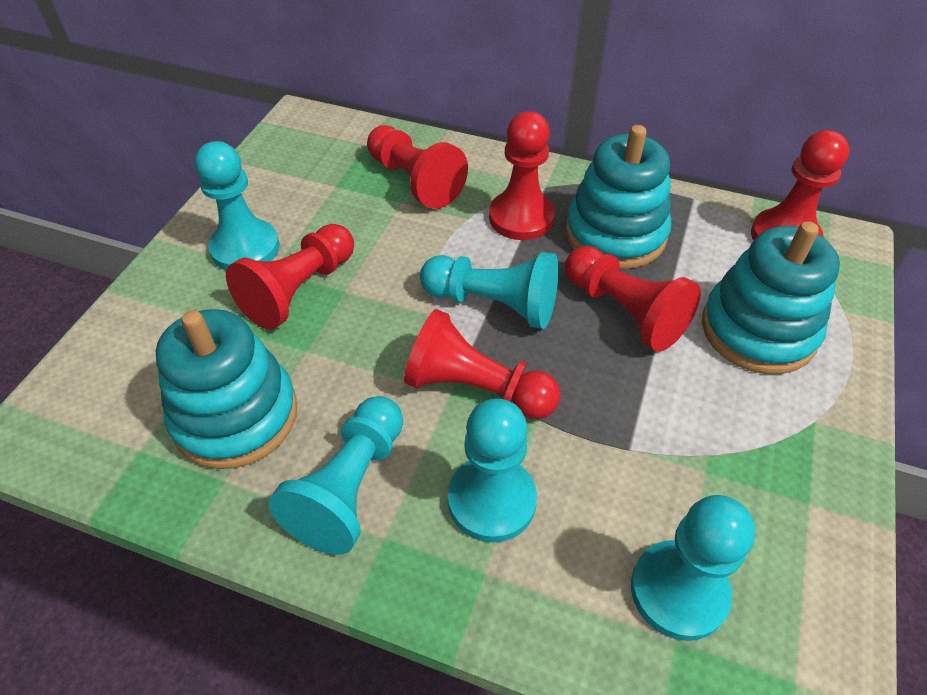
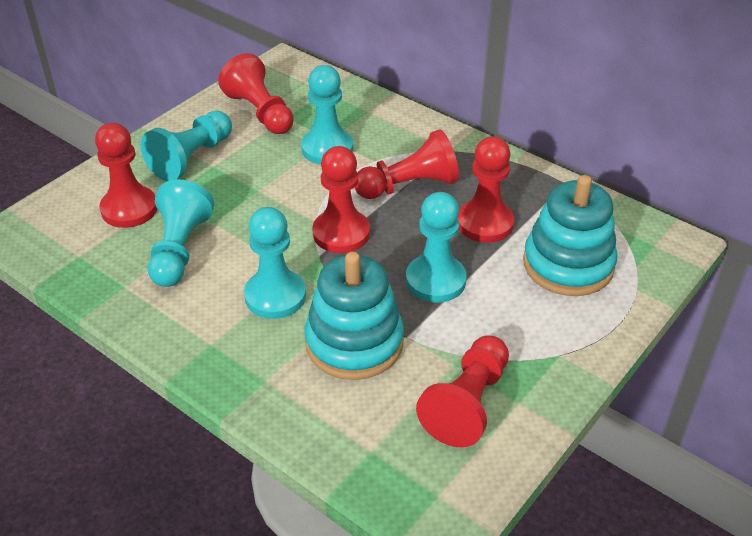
turquoise stacking toy: [156,309,298,469] [565,125,671,269] [702,221,840,374] = 3 -> [305,252,404,380] [523,175,618,296] = 2

